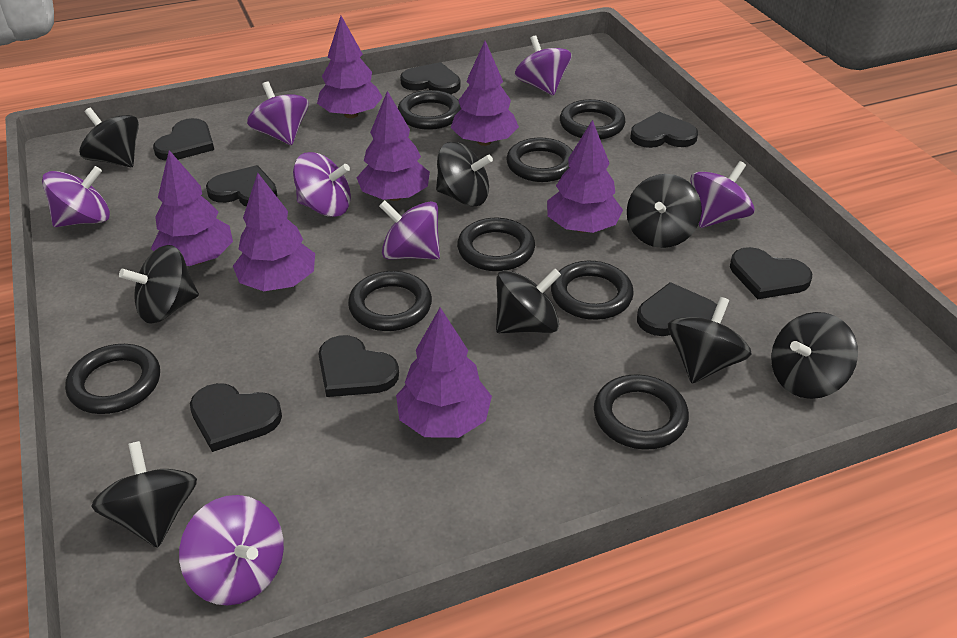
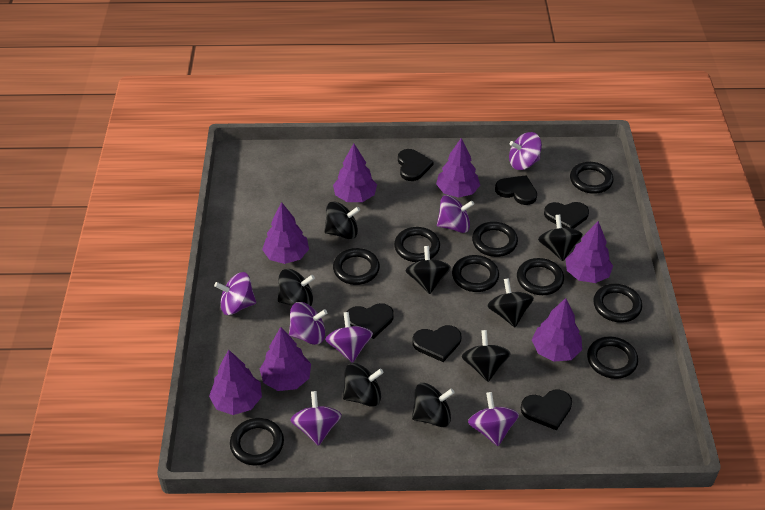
black heart: [153,118,214,160] [190,383,282,452] [206,165,277,207] [319,335,399,397] [400,62,461,94] [630,112,698,148] [637,282,721,336] [730,247,812,299] = 8 -> [347,303,394,339] [398,149,434,181] [412,325,461,362] [495,175,537,205] [521,389,572,430] [544,202,589,229] = 6
black ring: [65,344,160,414] [348,271,432,331] [398,90,461,130] [457,218,535,271] [506,138,573,182] [551,261,634,320] [560,99,625,140] [594,374,689,450] = 8 -> [230,418,284,465] [333,248,380,285] [394,227,440,262] [452,255,499,292] [472,222,518,257] [517,258,564,295] [570,162,613,194] [587,336,638,379] [593,284,642,323] = 9

